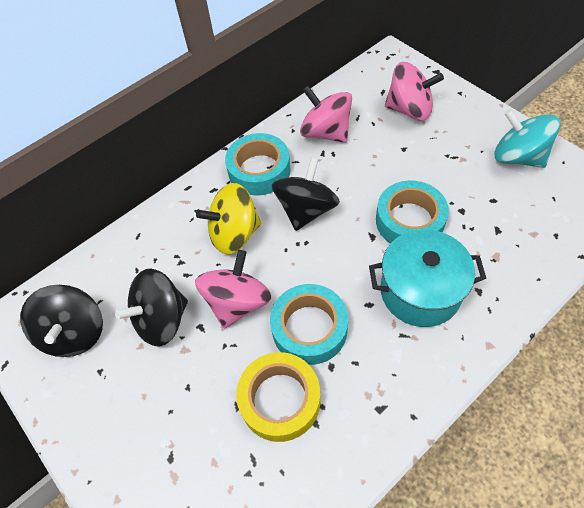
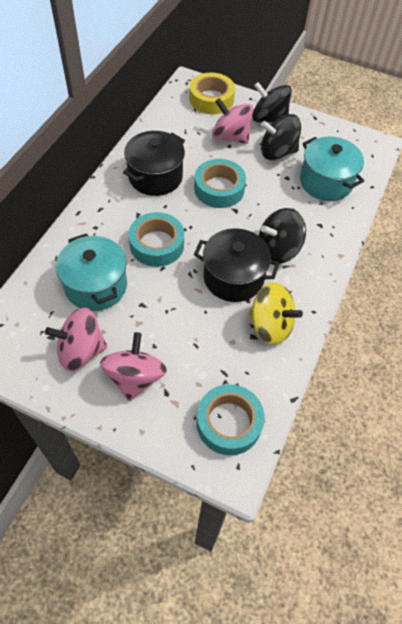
black pot: none = 0 -> [123,131,185,196] [194,228,279,302] = 2
turquoise pot: [369,229,486,327] = 1 -> [56,233,127,311] [300,136,364,201] = 2
turquoise spinning top: [495,109,561,168] = 1 -> none = 0

